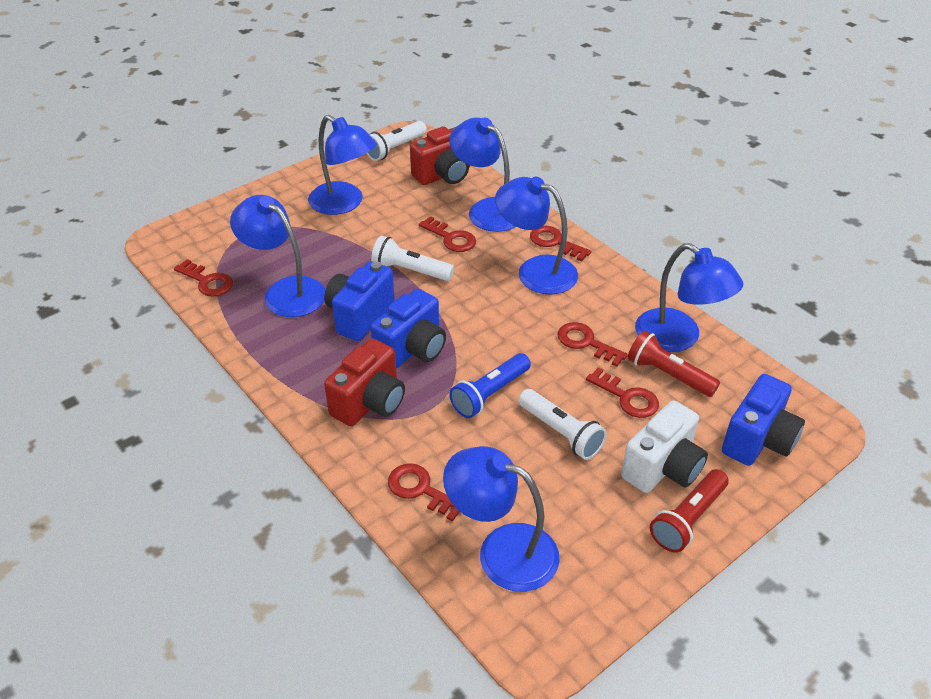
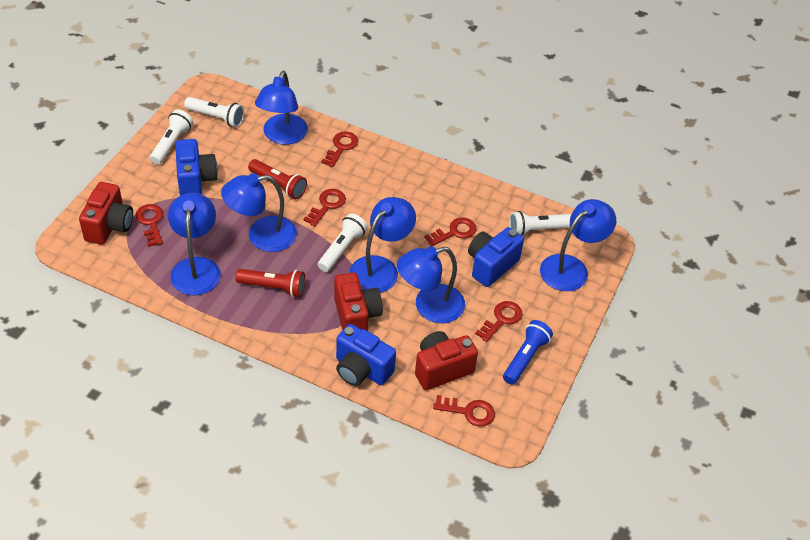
red camera: [324,338,405,426] [410,126,470,185] = 2 -> [79,182,133,245] [334,272,383,331] [415,331,478,390] = 3
white camera: [621,401,708,493] = 1 -> none = 0
white flashlight: [366,121,427,161] [371,235,454,281] [518,389,607,460] = 3 -> [150,110,193,165] [184,97,244,127] [318,213,367,272] [509,211,571,236] = 4

